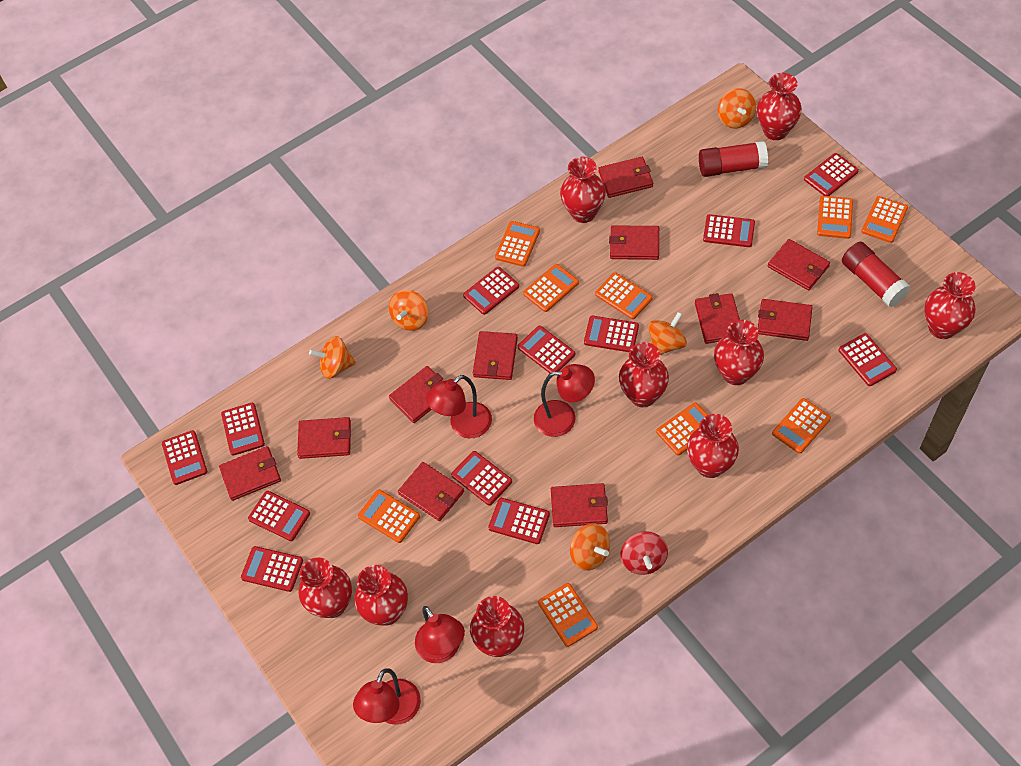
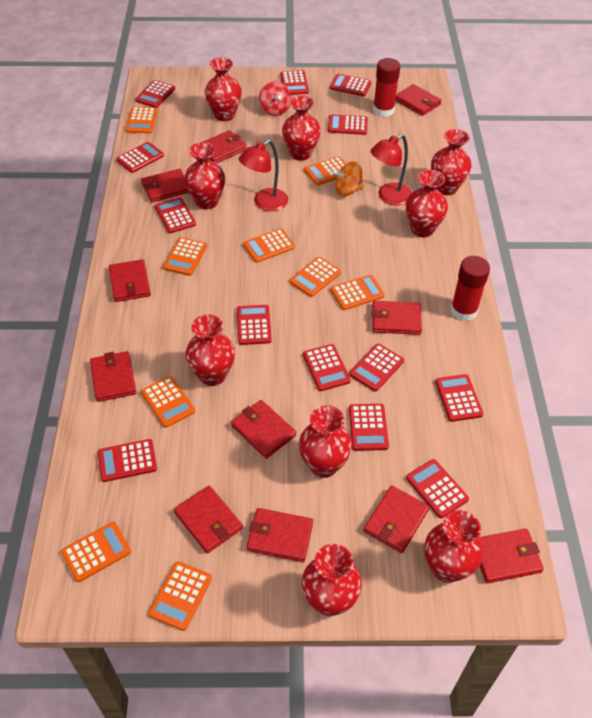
orange spinning top: [309,336,356,379] [389,290,428,331] [570,524,610,571] [648,312,687,355] [718,88,756,129] = 5 -> [332,161,364,196] = 1
red calculator: [162,430,207,485] [221,403,265,456] [241,546,303,592] [248,491,310,541] [451,451,512,506] [463,267,519,315] [488,498,550,544] [518,326,575,373] [584,316,639,352] [703,214,755,247] [804,153,859,196] [839,333,897,386] = 12 -> [98,439,157,482] [116,142,164,173] [135,80,175,108] [155,197,196,233] [237,305,272,345] [280,70,309,95] [303,344,351,391] [328,114,368,135] [330,74,371,96] [349,343,404,391] [349,404,389,451] [406,459,469,518] [435,374,483,422] = 13
red lamp: [353,668,421,725] [415,606,465,663] [426,375,492,438] [534,364,595,437] = 4 -> [239,140,288,211] [370,134,412,206] = 2

